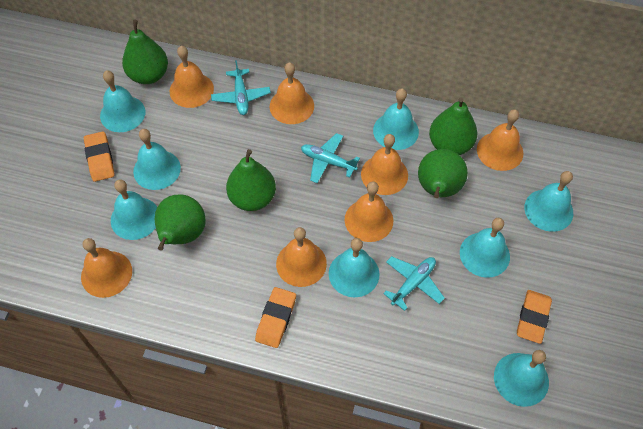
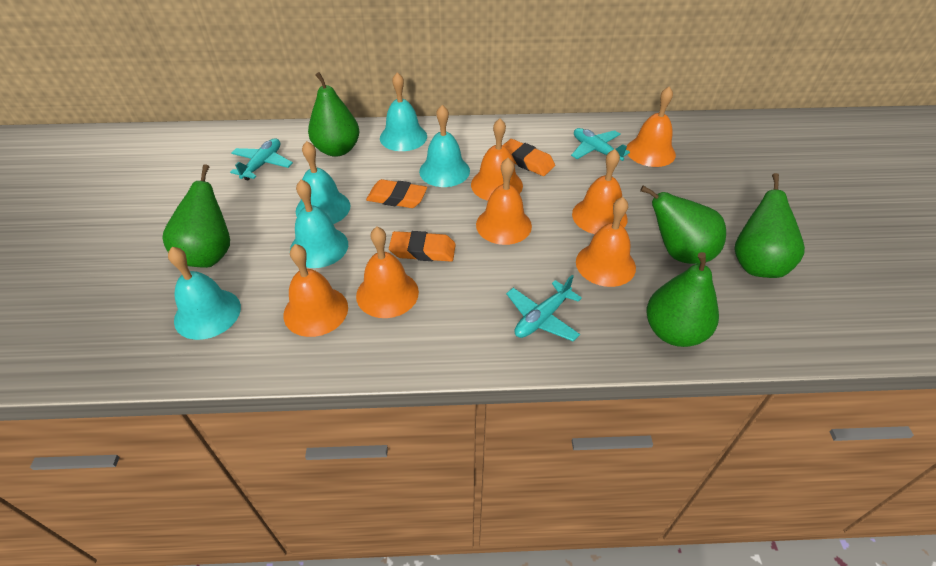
turquoise bell: [100,70,145,132] [111,179,157,240] [133,129,181,190] [329,238,379,297] [373,88,419,150] [460,218,510,278] [494,350,549,407] [524,171,573,232] = 8 -> [168,247,241,340] [290,179,348,268] [296,141,350,224] [380,72,427,151] [419,105,470,187] = 5

